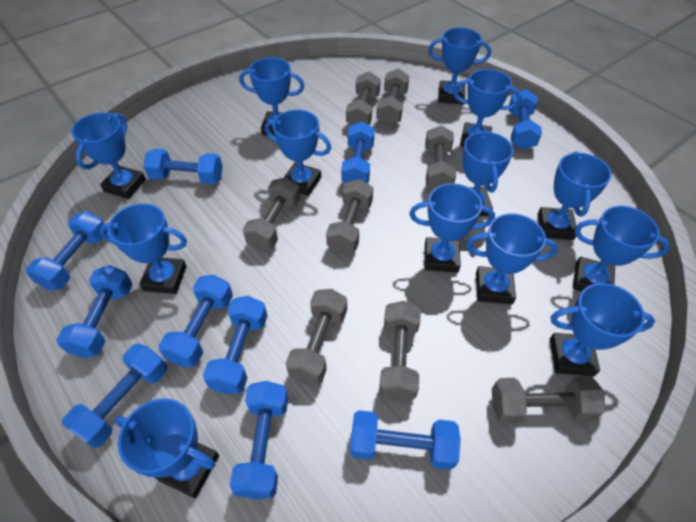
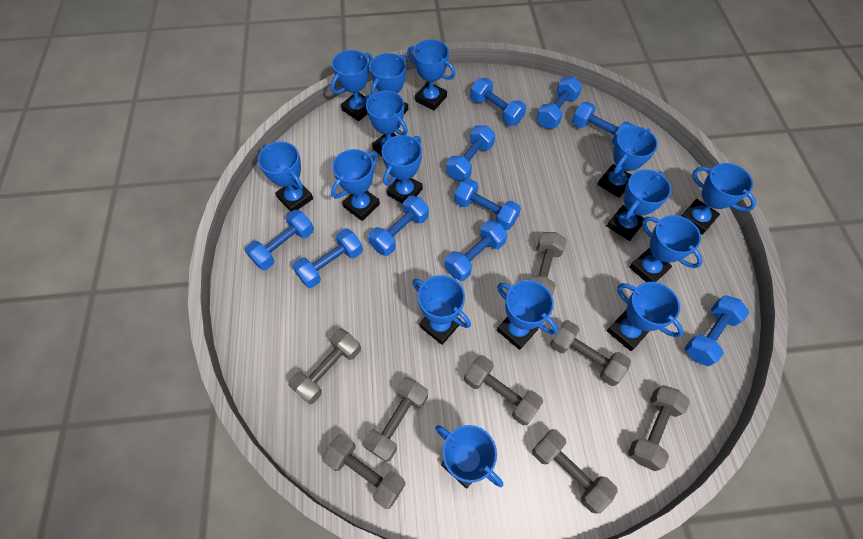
blue trophy: [71,113,146,199] [100,203,187,294] [114,398,219,498] [239,57,304,136] [265,110,331,196] [409,183,495,273] [428,28,491,104] [453,69,522,147] [463,131,514,216] [466,213,558,305] [538,151,611,240] [550,283,655,376] [573,206,670,292] = 13 -> [258,142,313,212] [331,50,373,121] [331,149,380,221] [366,91,408,156] [370,53,408,114] [382,135,423,204] [407,39,456,111] [412,275,471,345] [435,425,503,489] [497,280,558,350] [597,126,658,198] [607,169,671,241] [607,282,683,351] [629,215,703,282] [682,163,756,235] = 15

